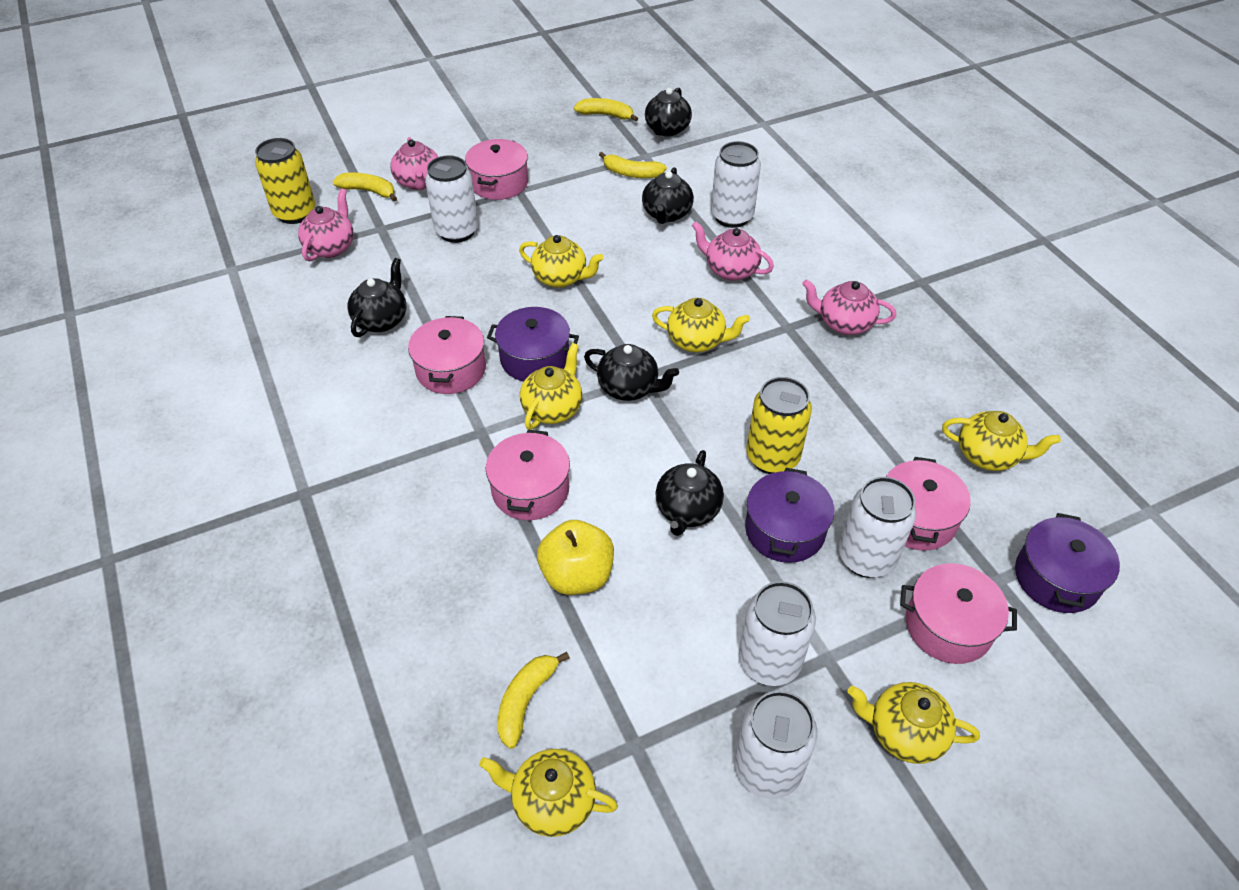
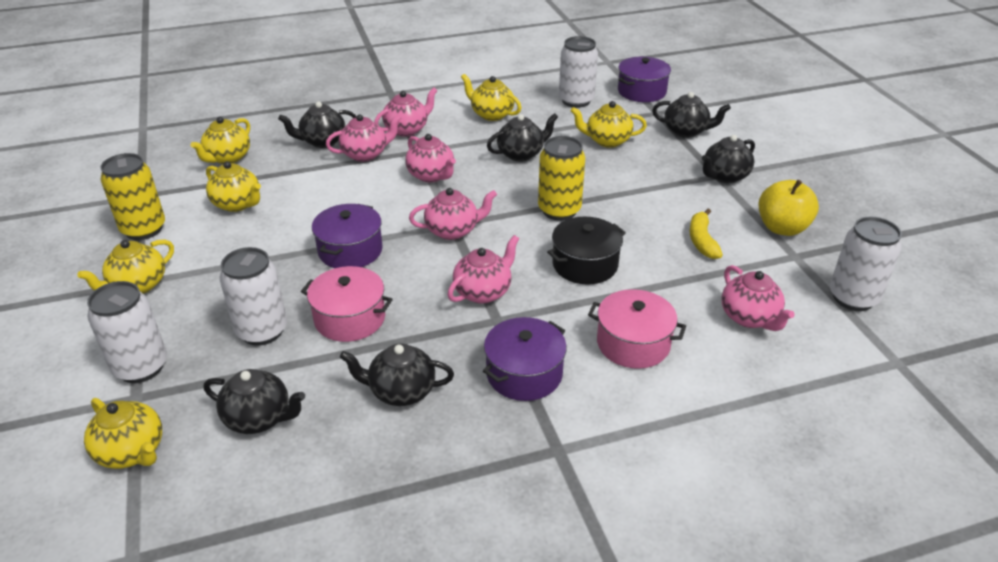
black pot: none = 0 -> [547,217,626,285] = 1
black teapot: [347,258,406,337] [584,344,679,401] [642,167,694,224] [645,88,692,137] [656,450,724,536] = 5 -> [204,369,305,434] [278,101,356,148] [340,343,454,406] [487,113,558,162] [652,92,731,138] [702,135,755,183] = 6
pink pot: [408,316,486,394] [465,139,528,200] [486,430,570,520] [886,457,971,551] [900,563,1017,664] = 5 -> [301,266,393,342] [588,289,686,369] = 2
pink teapot: [298,188,354,261] [390,137,438,190] [692,221,774,281] [802,279,896,335] = 4 -> [326,114,401,162] [374,87,438,137] [405,134,456,182] [409,188,497,240] [448,235,519,304] [721,265,795,331] = 6
white can: [425,155,478,243] [711,141,761,228] [734,691,817,799] [739,581,816,686] [839,477,916,578] = 5 -> [87,281,167,383] [220,247,287,346] [559,36,598,108] [830,217,902,311] = 4
yellow banana: [333,173,397,201] [497,652,570,749] [574,98,638,122] [599,152,667,178] = 4 -> [690,209,723,259] = 1

